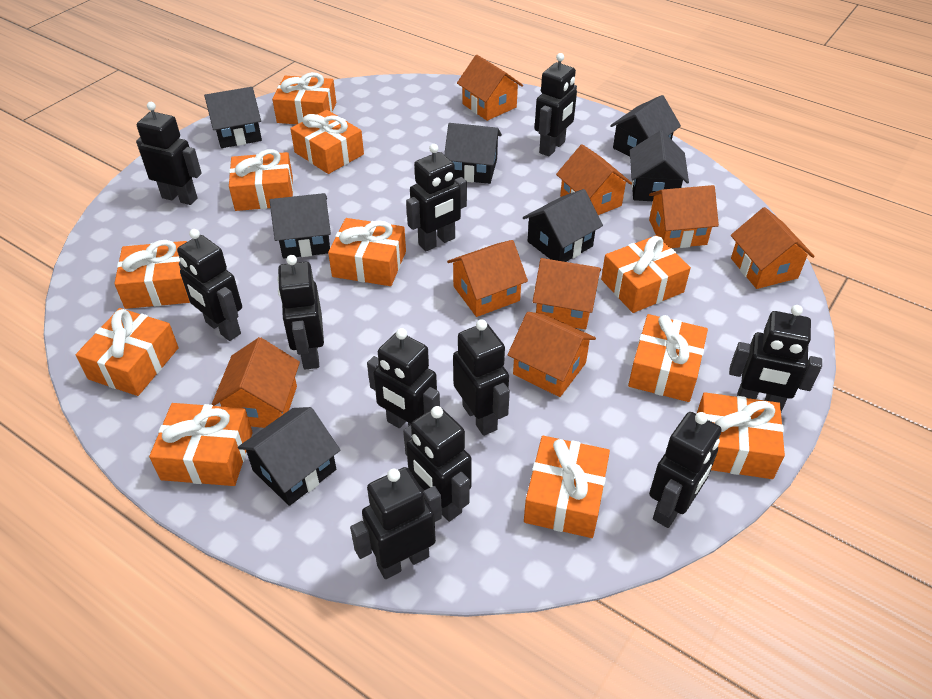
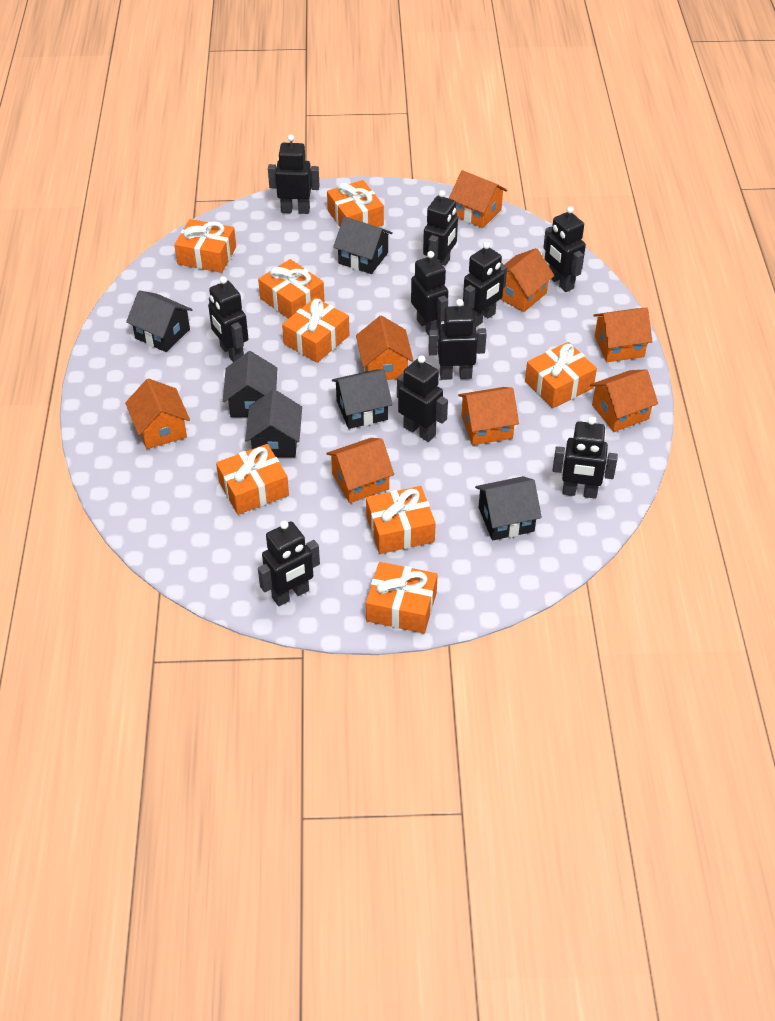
black house: [204,87,262,148] [238,407,340,506] [269,193,331,259] [444,123,502,184] [523,189,603,262] [610,95,681,156] [630,130,689,201] = 7 -> [126,290,192,352] [223,351,278,417] [245,389,302,457] [332,369,392,429] [333,217,393,274] [475,476,542,541] = 6
black robot: [136,102,202,205] [177,229,242,341] [277,255,324,370] [350,467,442,579] [367,328,440,428] [403,406,472,522] [406,144,467,251] [453,319,510,436] [535,53,577,157] [649,412,722,528] [729,305,822,412] = 11 -> [208,276,248,362] [258,521,320,606] [268,135,320,214] [397,356,448,442] [411,251,448,335] [423,190,458,265] [428,299,487,380] [463,242,507,327] [543,206,586,292] [552,417,618,499] = 10
orange gift: [76,308,179,396] [114,240,190,309] [149,403,253,486] [229,149,293,211] [272,72,336,124] [290,110,364,174] [328,218,406,286] [524,436,610,538] [601,235,691,313] [628,314,708,402] [697,392,785,479] = 11 -> [174,219,236,273] [216,444,289,515] [258,259,324,319] [282,298,349,363] [327,180,384,227] [366,486,436,554] [366,562,438,633] [525,342,597,408] = 8

